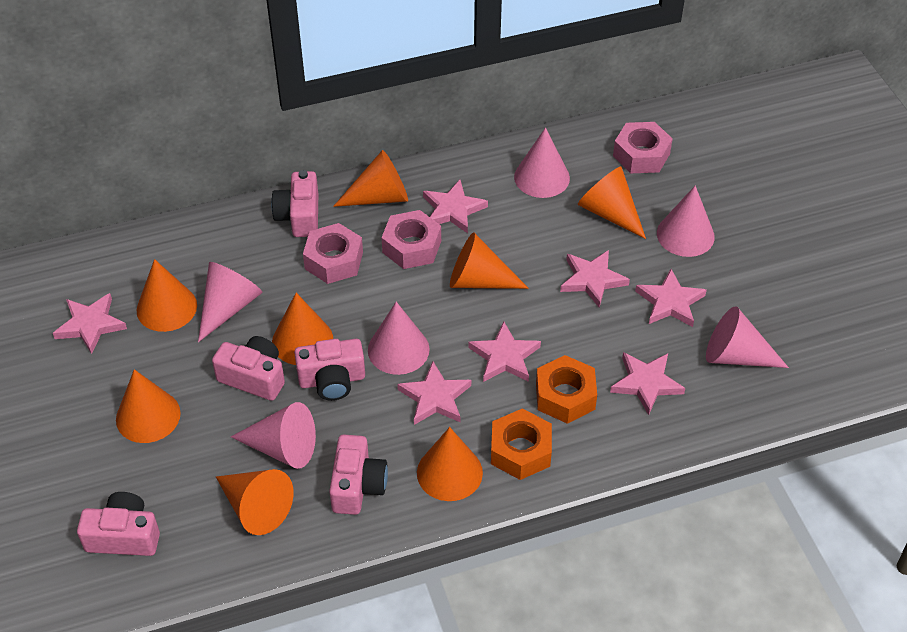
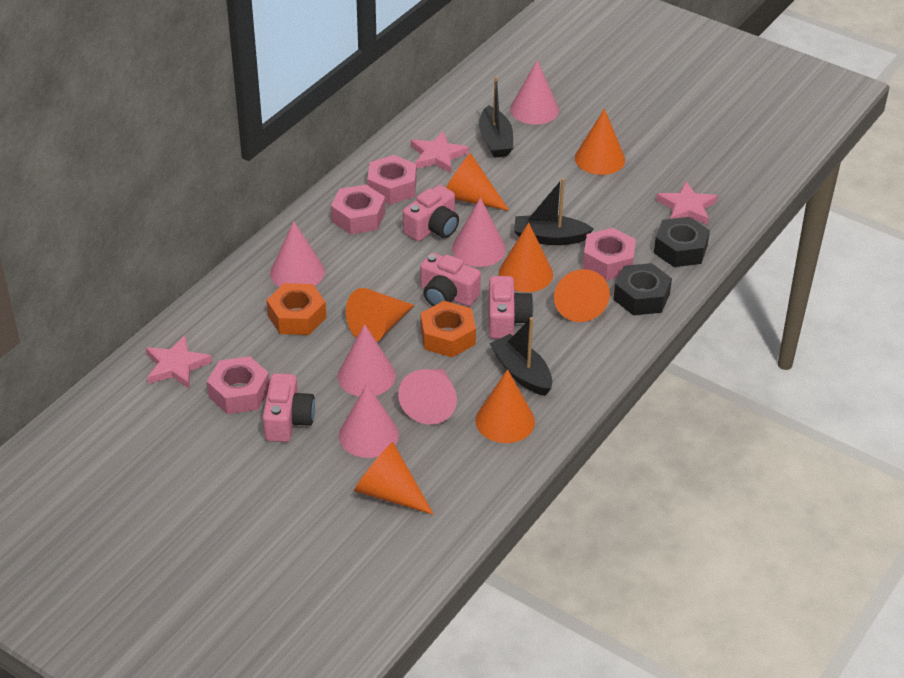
black boat: none = 0 -> [479,76,513,158] [489,317,552,396] [514,178,594,245] = 3
black nut: none = 0 -> [613,263,672,315] [654,217,710,267] = 2
orange cone: [116,369,181,443] [137,259,197,332] [216,469,294,535] [272,293,333,365] [333,150,408,207] [417,427,483,501] [450,232,529,289] [578,166,646,239] = 8 -> [346,288,414,342] [354,442,434,515] [446,153,510,211] [475,369,535,443] [499,222,553,292] [554,269,610,322] [575,109,625,175] = 7
pink camera: [77,492,160,556] [212,336,285,401] [271,170,318,237] [294,339,365,401] [329,434,388,515] = 5 -> [263,373,315,442] [403,185,459,241] [420,253,481,306] [489,276,534,339] = 4
pink nut: [303,223,363,284] [382,210,441,269] [613,122,673,173] = 3 -> [207,356,270,414] [331,185,385,234] [367,155,416,205] [583,228,636,280] = 4
pink star: [53,293,127,354] [397,361,471,425] [423,180,488,233] [468,322,541,382] [560,250,630,308] [610,352,685,415] [635,269,707,327] = 7 -> [146,335,212,388] [411,131,469,173] [656,181,718,225] = 3

